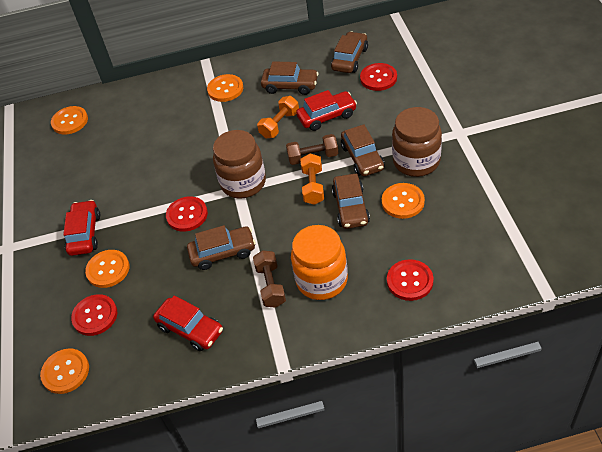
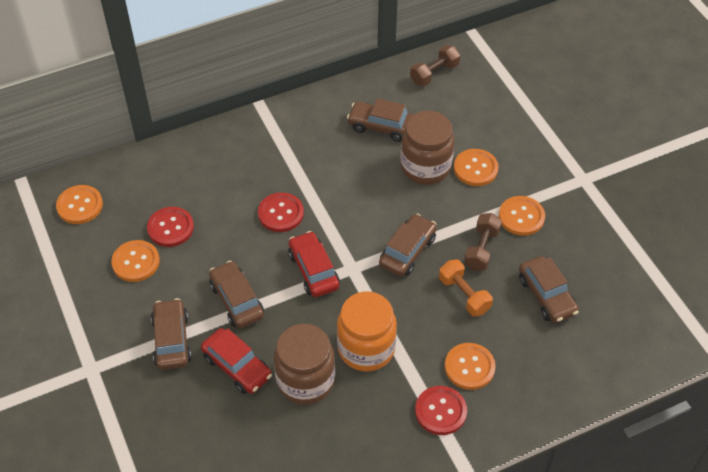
orange dumbbell: [257,96,299,138] [301,154,324,205] = 2 -> [439,259,493,317] = 1
red button: [71,294,117,336] [166,196,208,232] [360,63,397,91] [387,259,434,301] = 4 -> [147,207,194,247] [258,193,304,232] [415,386,467,435] = 3
red car: [63,200,100,256] [153,296,223,351] [296,90,357,131] = 3 -> [201,328,272,394] [288,231,340,297] = 2

